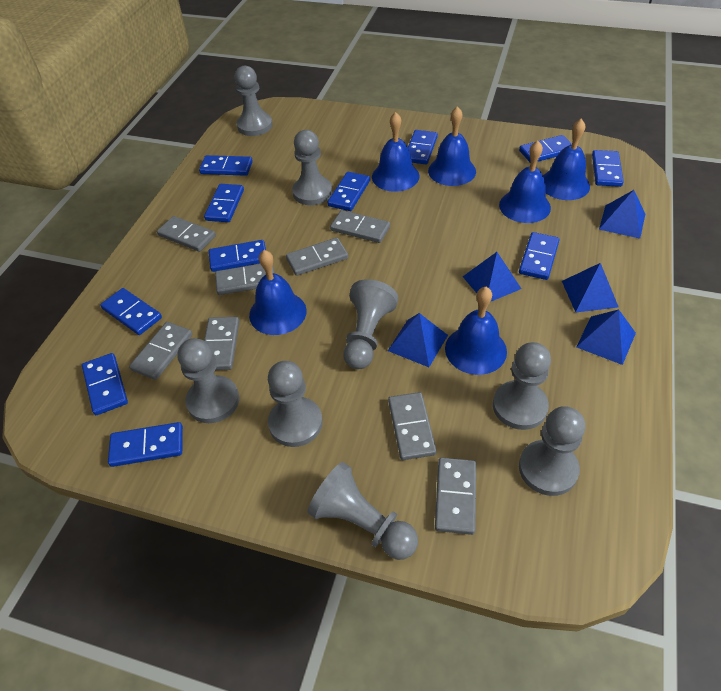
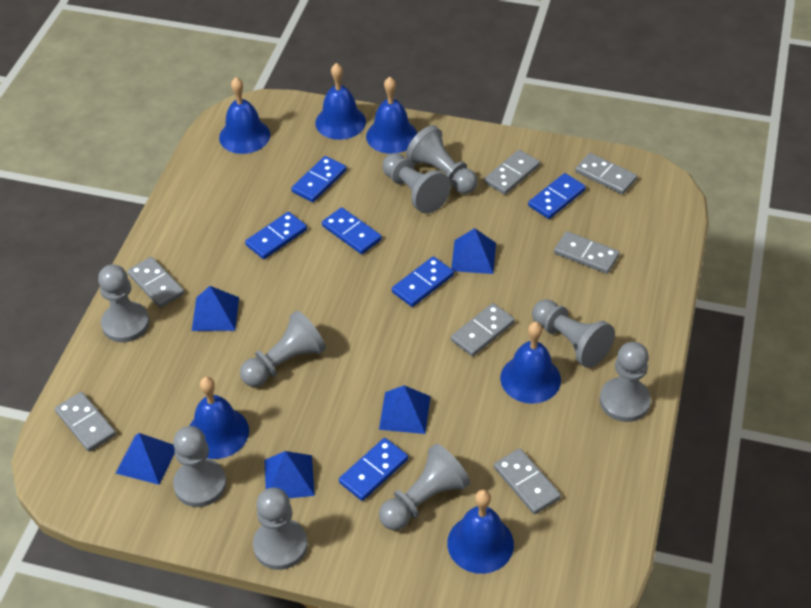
blue domino: [82,353,128,415] [100,288,162,335] [108,422,183,467] [199,155,253,176] [204,184,244,222] [209,240,266,272] [327,172,370,211] [408,130,438,164] [519,135,572,162] [519,232,560,280] [592,150,624,187] = 11 -> [245,212,307,259] [291,156,347,202] [322,207,382,254] [339,438,408,501] [392,256,454,307] [528,173,586,219] = 6
grey domino: [129,322,192,380] [157,216,216,252] [204,317,240,370] [215,264,274,295] [286,238,348,276] [330,210,390,243] [388,392,437,460] [435,457,476,535] = 8 -> [55,392,116,452] [127,257,184,308] [451,303,515,356] [484,150,540,195] [494,448,561,514] [554,231,620,274] [575,153,637,194] = 7
grey pawn: [177,338,239,423] [235,66,273,136] [268,361,323,447] [292,130,332,205] [308,462,418,560] [343,279,398,369] [493,342,551,430] [519,406,585,496] = 8 -> [98,264,150,342] [173,426,227,507] [240,310,326,387] [253,487,308,570] [379,444,470,530] [382,153,451,214] [406,125,478,194] [532,299,615,368] [599,342,651,422] = 9

